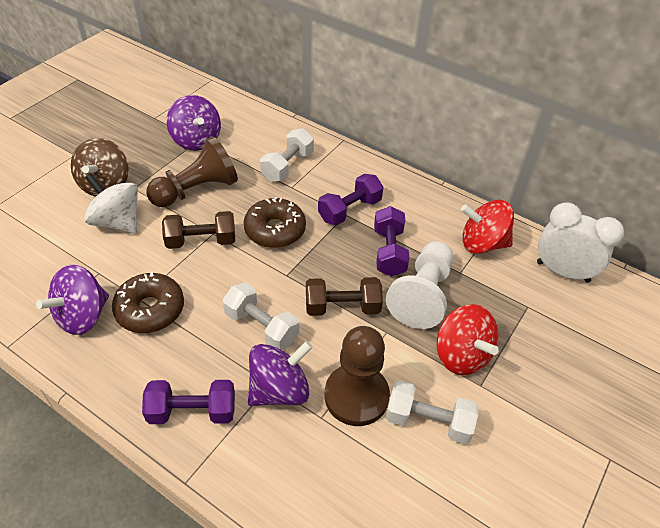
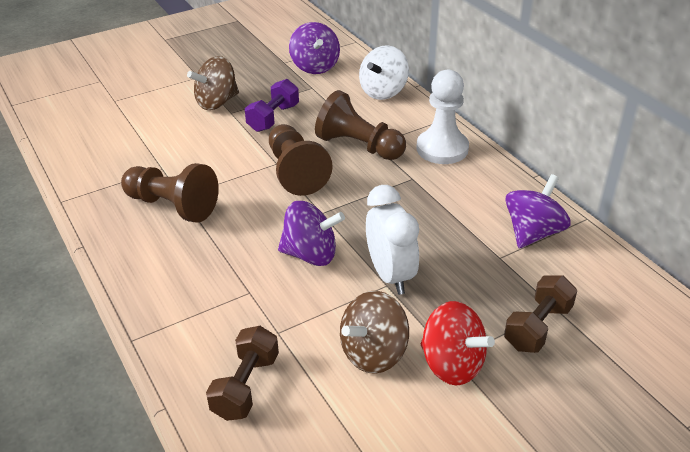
brown donut: [112,272,184,333] [244,197,306,248] = 2 -> none = 0
brown pawn: [146,136,238,207] [325,326,390,426] = 2 -> [121,163,219,223] [269,124,333,196] [315,90,406,160] = 3
brown spinning top: [71,138,129,196] = 1 -> [187,56,239,110] [340,291,409,374] = 2
purple dumbbell: [142,380,235,424] [318,174,384,225] [374,206,410,276] = 3 -> [245,79,299,132] = 1
red spinning top: [437,304,499,375] [461,200,514,254] = 2 -> [421,301,495,386] = 1
white dumbbell: [223,283,299,350] [260,129,314,182] [386,380,478,444] = 3 -> none = 0

